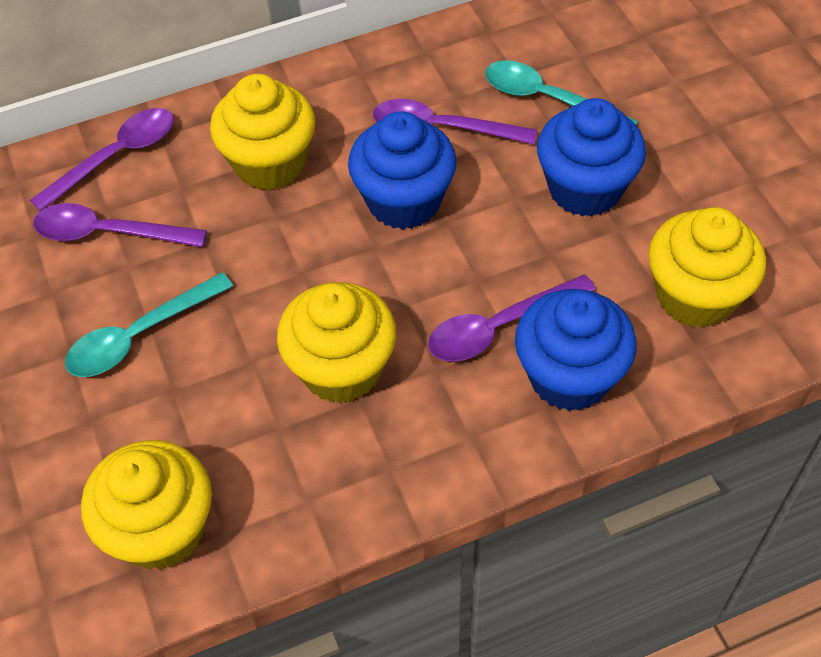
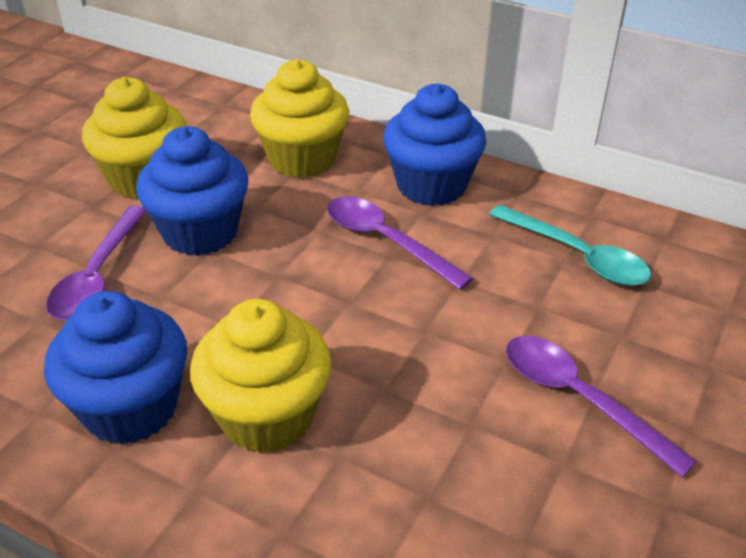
purple spoon: [30,108,174,211] [33,203,207,247] [373,99,537,145] [428,275,596,362] = 4 -> [46,206,146,320] [327,196,473,290] [506,336,697,477] = 3
turquoise spoon: [65,272,233,377] [485,60,638,125] = 2 -> [489,205,651,286] = 1
yellow cupcake: [81,440,212,570] [210,74,315,190] [277,282,396,403] [648,207,766,328] = 4 -> [82,77,186,199] [190,299,332,453] [250,59,349,178] = 3

